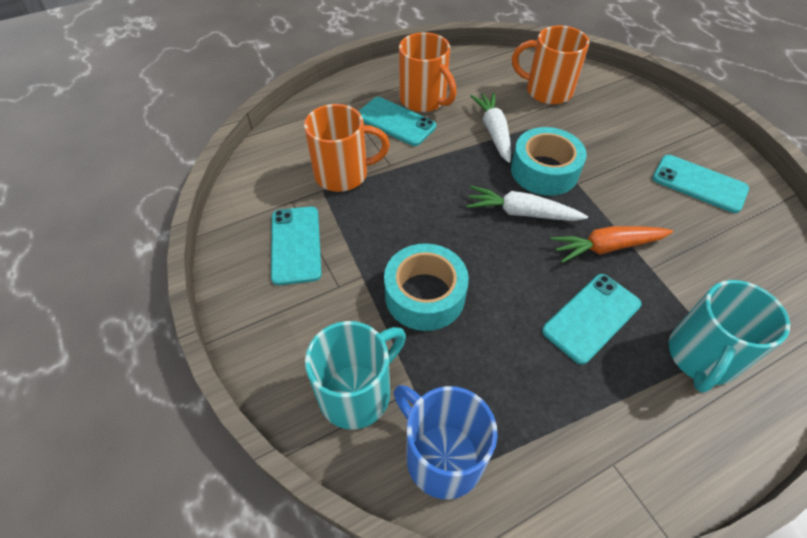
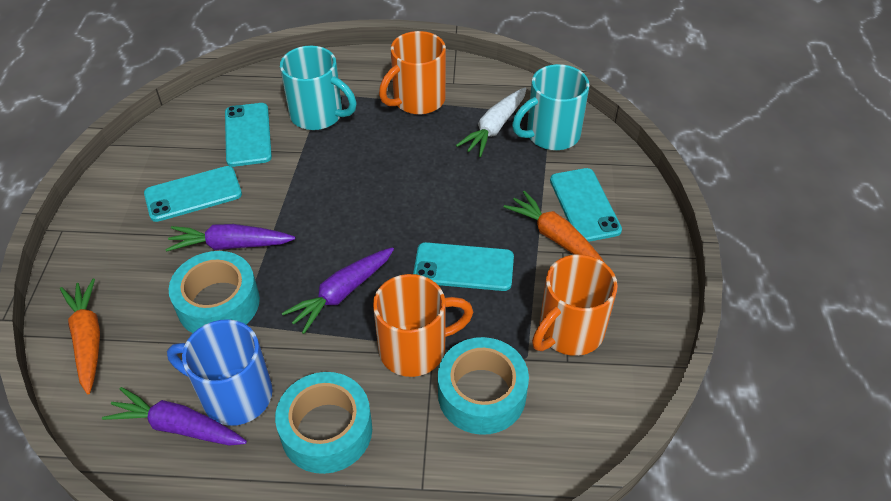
orange carrot: [550,226,673,263] = 1 -> [60,278,100,394] [504,191,605,263] = 2
purple carrot: none = 0 -> [102,387,247,446] [165,224,295,252] [282,247,394,334] = 3
turquoise tape: [384,243,469,331] [511,127,587,196] = 2 -> [169,251,260,333] [275,372,372,474] [438,337,529,435] = 3
white carrot: [467,186,588,221] [471,92,511,163] = 2 -> [456,88,526,157] = 1

